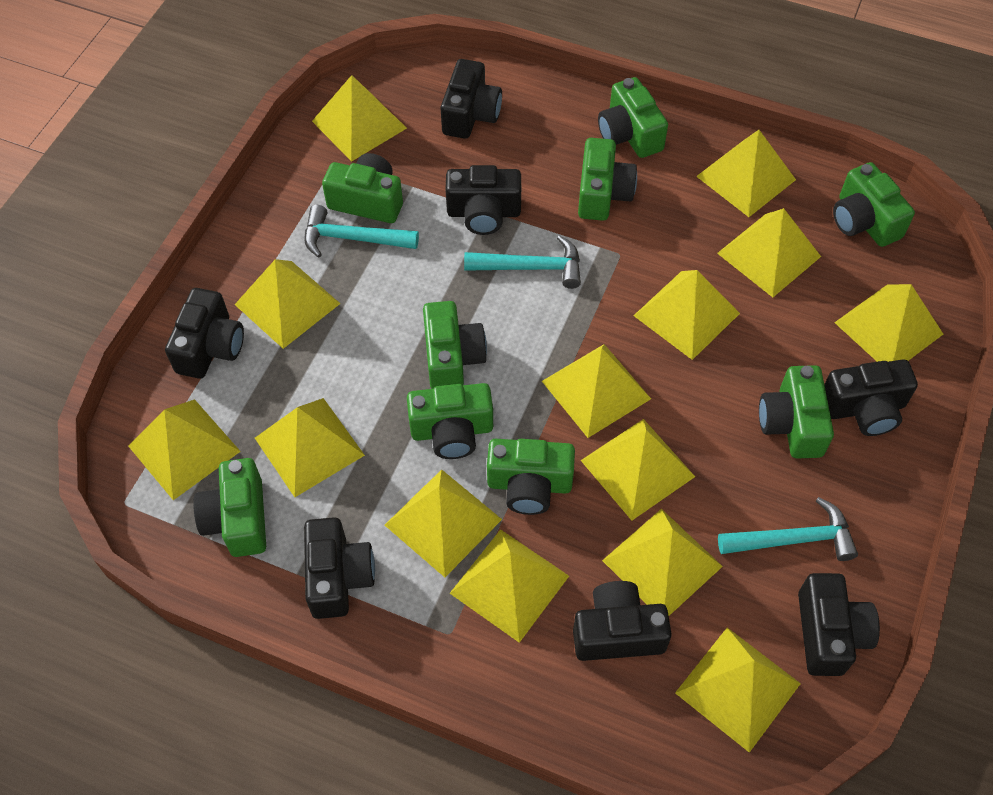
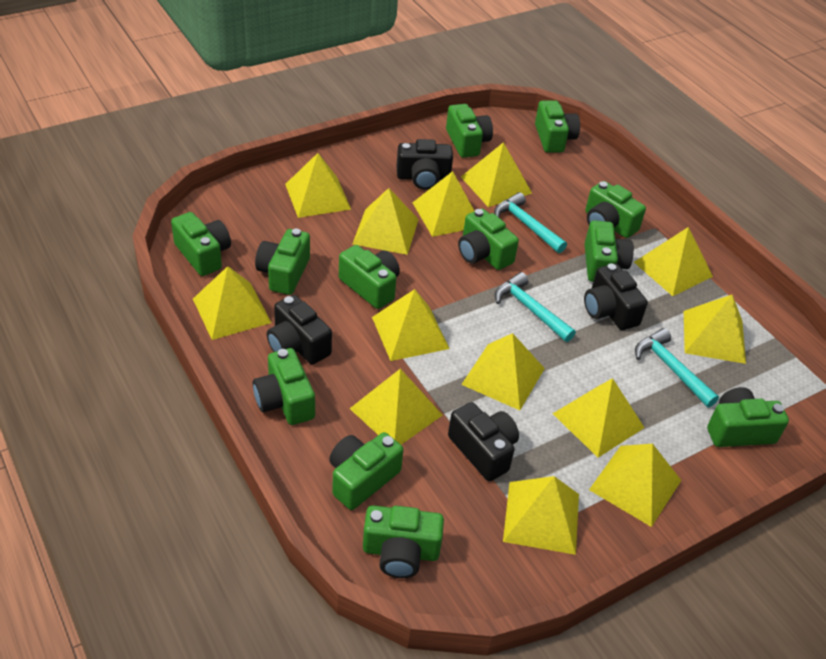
black camera: [165,288,244,379] [304,517,375,619] [440,59,502,139] [446,165,521,235] [573,581,671,661] [798,573,880,676] [824,359,918,436] = 7 -> [267,295,332,364] [397,139,453,190] [448,402,519,481] [584,263,648,330] = 4
green camera: [193,458,266,557] [322,153,403,223] [407,383,493,459] [423,301,487,389] [487,439,575,515] [578,138,637,221] [598,77,668,158] [759,365,834,459] [833,162,915,247] = 9 -> [171,212,231,276] [253,348,315,425] [255,228,310,295] [329,432,403,510] [339,245,400,309] [363,505,444,578] [446,104,493,158] [458,208,519,270] [535,100,580,153] [584,220,634,282] [585,181,646,238] [707,387,789,447] = 12
yellow pyramid: [128,399,241,500] [234,259,341,349] [255,398,365,497] [312,75,407,162] [385,469,502,577] [450,529,569,643] [542,344,651,438] [581,419,695,520] [602,509,723,616] [633,270,740,360] [675,627,801,753] [696,130,796,217] [717,208,821,297] [834,284,943,362] = 14 -> [193,266,271,340] [285,153,351,218] [350,369,443,445] [353,188,419,255] [372,289,450,361] [412,171,474,237] [461,142,532,207] [461,333,545,410] [503,476,579,555] [552,378,645,458] [589,444,681,527] [634,227,713,296] [684,295,746,364] = 13

